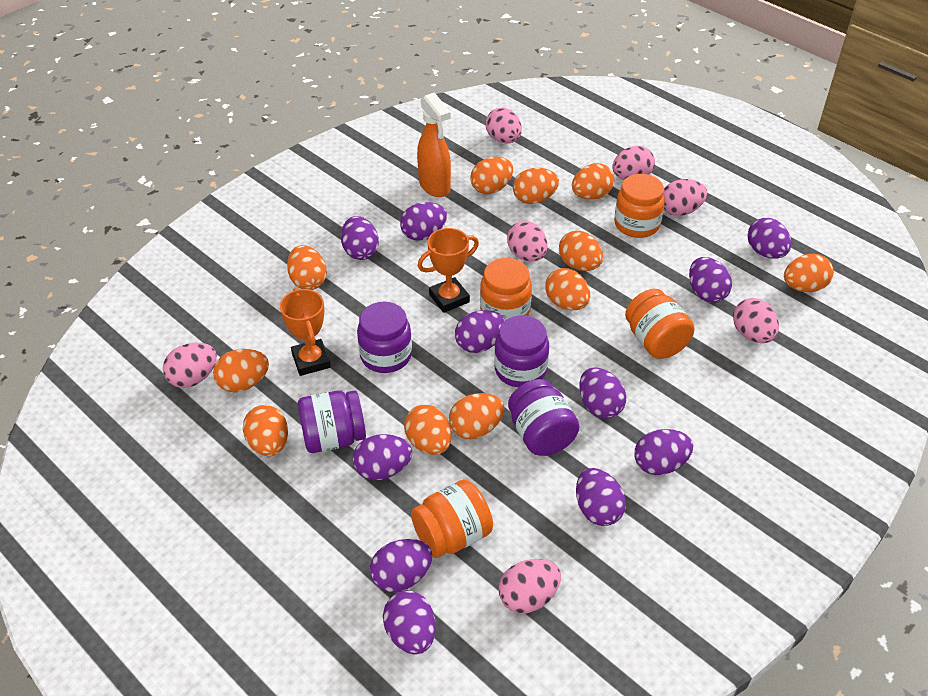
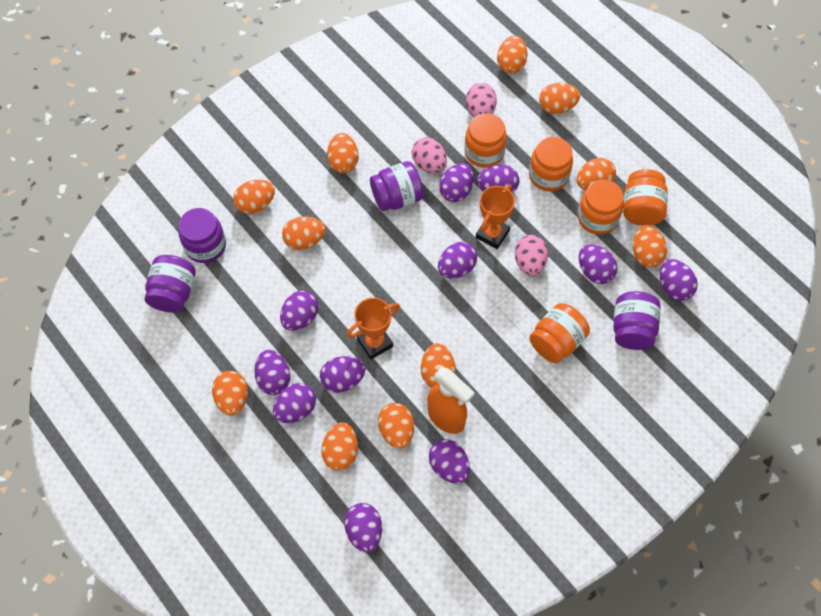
orange jar: [411,480,493,558] [480,258,532,320] [614,174,665,238] [625,289,695,359] = 4 -> [464,113,507,168] [529,137,573,191] [530,303,590,363] [578,180,624,235] [623,169,668,226] = 5
pink egg: [163,343,217,388] [486,108,522,144] [499,559,561,613] [507,221,547,262] [612,146,655,180] [663,179,707,216] [733,298,779,343] = 7 -> [412,137,447,174] [466,83,497,117] [515,235,548,276] = 3

